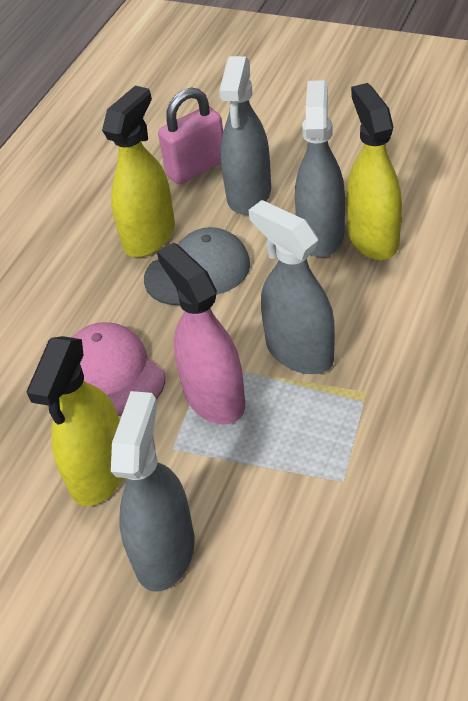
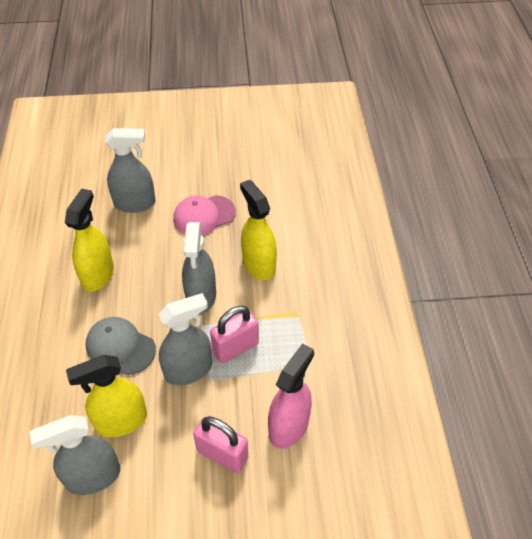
pink padlock: [158,88,223,184] = 1 -> [193,416,248,473] [210,306,259,364] = 2

